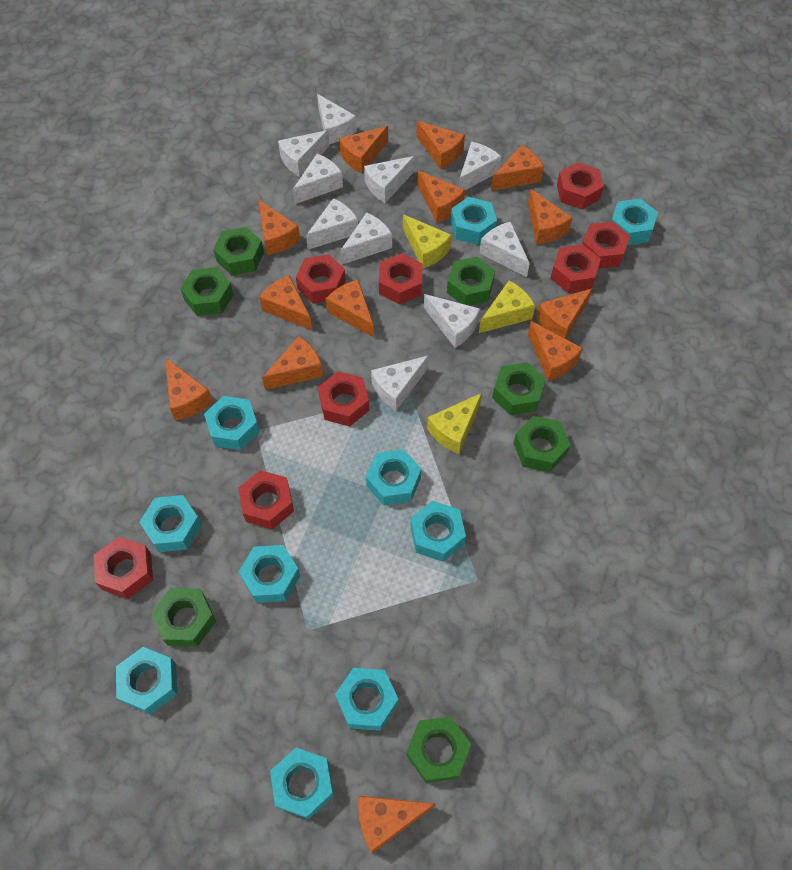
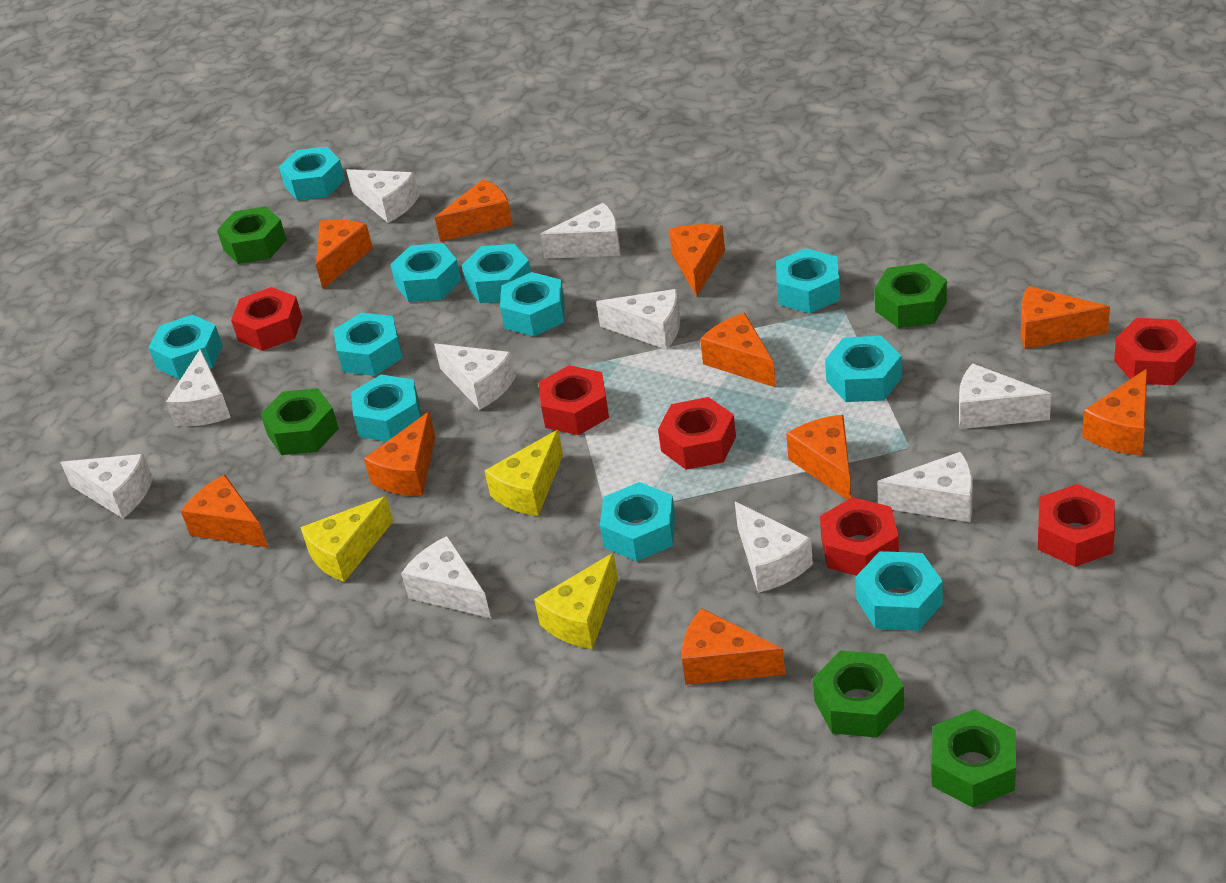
green nut: [151,588,216,647] [180,267,234,316] [213,227,264,276] [406,717,471,783] [447,257,495,306] [492,362,546,415] [513,416,570,472] = 7 -> [217,206,287,264] [260,388,339,455] [813,650,904,738] [874,263,947,328] [932,709,1016,808] = 5
orange cheese: [165,358,213,421] [258,199,300,255] [259,275,312,330] [262,336,323,390] [326,280,374,338] [339,126,388,174] [358,796,435,854] [416,121,465,170] [417,170,465,223] [491,145,544,191] [528,189,572,244] [528,321,583,381] [536,288,593,339] = 13 -> [181,475,268,548] [316,220,373,289] [364,412,436,496] [435,179,513,242] [669,224,725,297] [682,608,785,685] [700,313,776,387] [786,415,851,500] [1021,286,1110,349] [1082,368,1147,456] = 10
red nut: [94,537,153,599] [238,470,294,529] [296,254,346,304] [318,372,369,426] [379,253,423,304] [551,244,601,293] [557,162,604,210] [582,222,630,268] = 8 -> [231,287,302,351] [539,365,609,435] [658,397,736,470] [820,497,899,576] [1038,484,1115,567] [1114,318,1196,385] = 6
turquoise nut: [116,647,177,714] [140,495,202,552] [204,396,260,450] [239,545,300,603] [270,748,334,819] [335,668,399,731] [366,449,421,506] [410,501,466,562] [450,197,497,245] [611,199,658,245] = 10 -> [149,314,223,380] [279,147,345,200] [333,313,403,376] [351,374,421,442] [390,243,461,302] [462,244,531,303] [500,272,565,336] [600,482,676,561] [776,248,840,313] [825,336,902,402] [855,551,943,631] = 11

